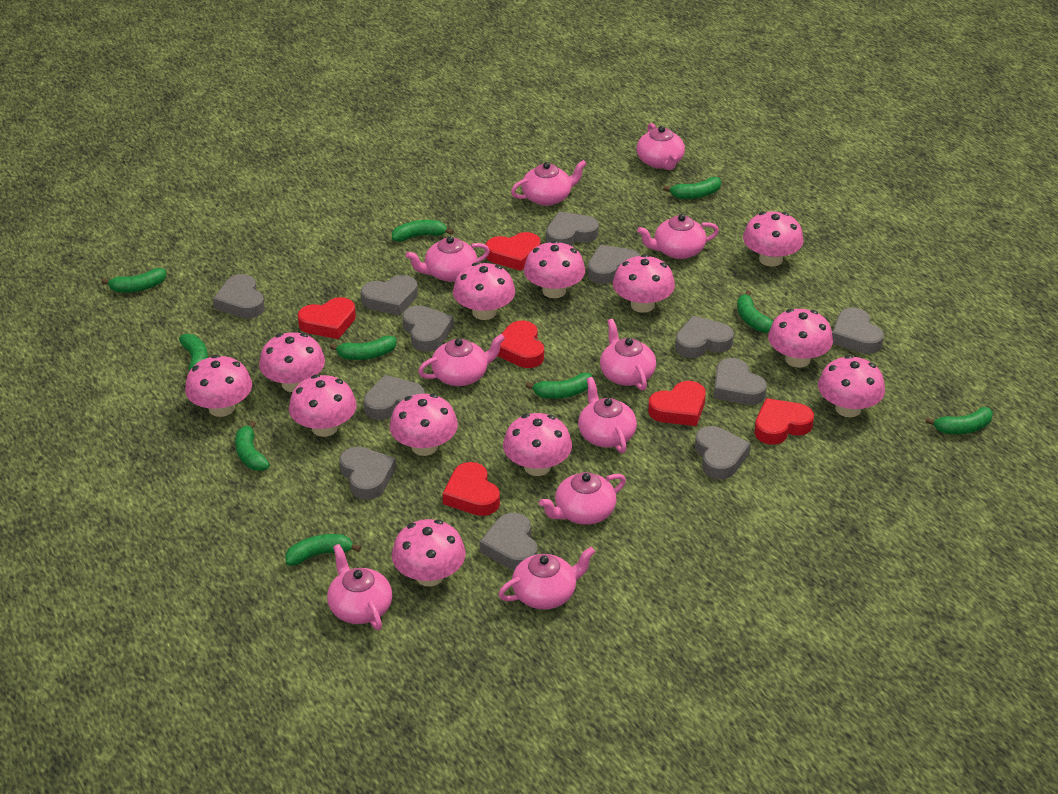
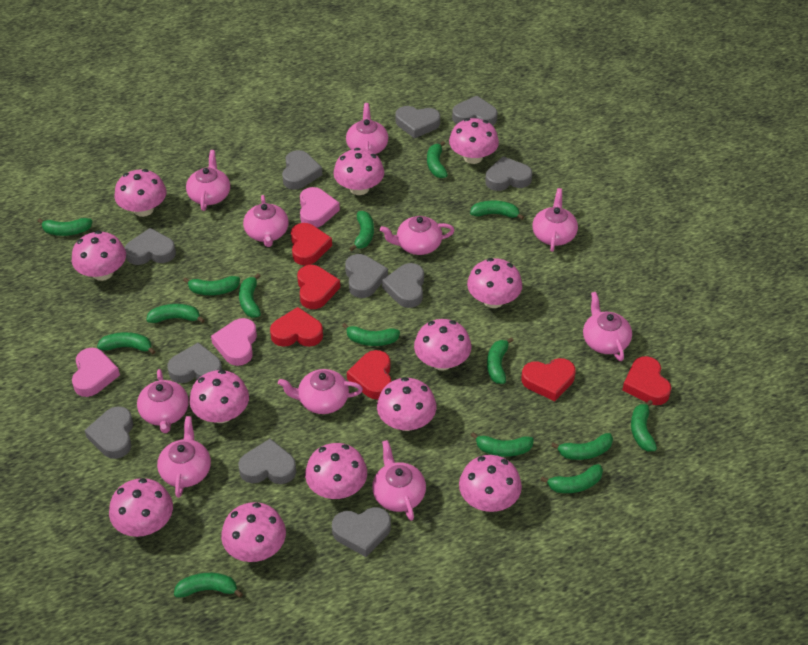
green banana: [102,268,166,293] [179,334,208,379] [235,421,270,471] [285,534,361,566] [330,336,396,360] [392,220,454,242] [525,373,592,399] [663,177,721,199] [737,290,773,333] [926,407,993,434] = 10 -> [38,218,92,236] [97,332,156,354] [146,304,205,323] [174,573,243,598] [183,276,240,295] [239,273,261,318] [342,323,400,346] [349,211,374,251] [427,141,448,178] [470,200,524,220] [471,432,534,457] [487,337,514,384] [540,464,603,493] [551,433,613,460] [631,400,657,451] = 15
grey heart: [213,274,265,318] [339,447,396,500] [361,275,418,316] [364,375,425,420] [402,305,454,352] [479,513,537,570] [546,211,599,246] [588,245,641,284] [675,316,734,358] [695,426,751,479] [713,358,767,405] [832,307,884,354] = 12 -> [84,406,133,459] [125,228,176,265] [167,342,222,383] [238,439,296,484] [282,150,322,190] [332,507,391,557] [345,254,388,298] [382,263,424,308] [396,106,440,138] [452,96,498,126] [485,156,532,191] = 11
pink heart: none = 0 -> [72,348,120,397] [211,318,257,366] [300,187,340,228] = 3

